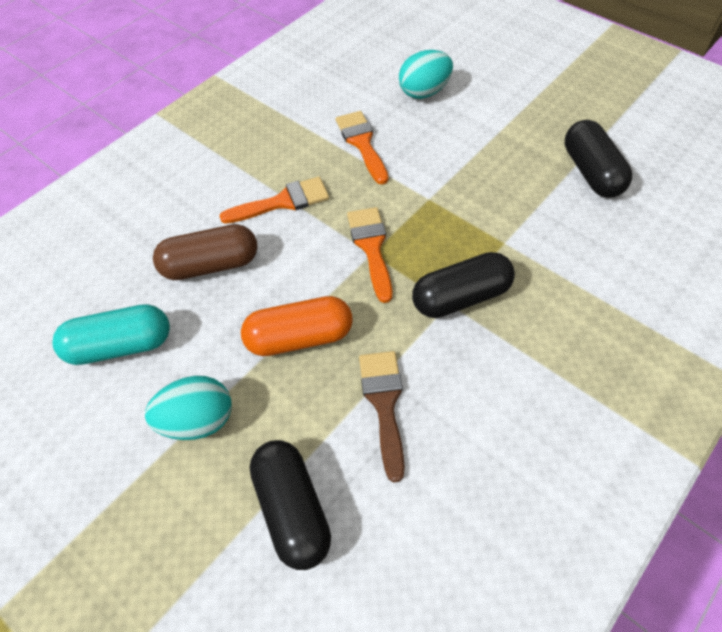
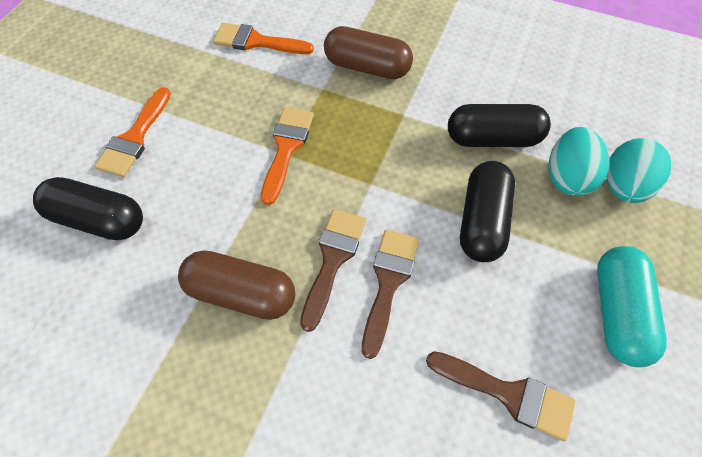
brown brush: [359,351,405,482] = 1 -> [300,209,366,332] [362,230,419,359] [426,351,576,441] = 3
brown capsule: [153,224,257,280] = 1 -> [178,251,296,320] [324,26,413,79] = 2
orange capsule: [241,296,353,356] = 1 -> none = 0

